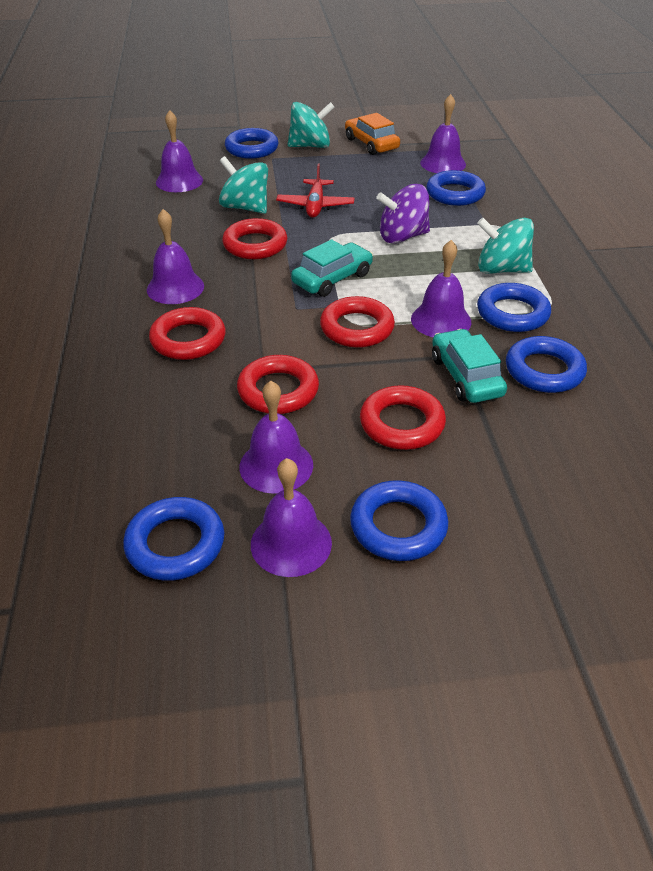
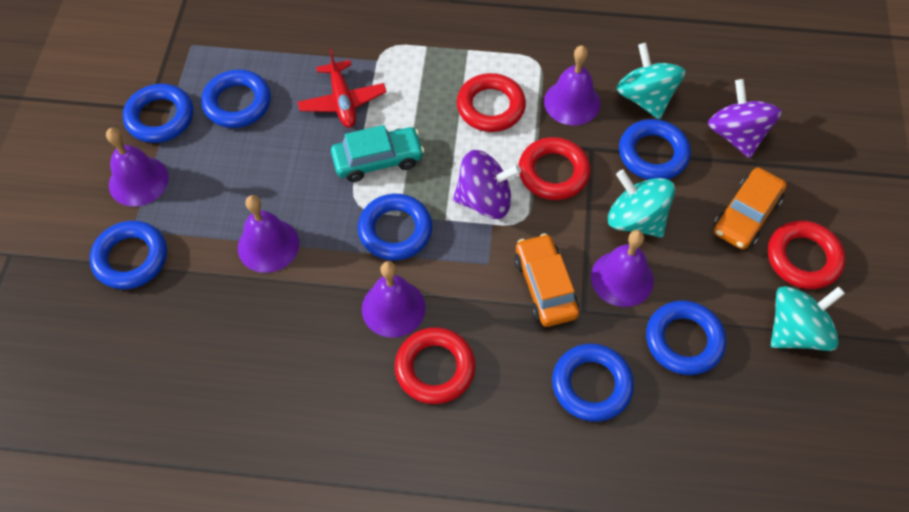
blue ring: [123,497,224,581] [225,128,278,159] [350,480,448,561] [426,170,486,206] [477,283,551,332] [506,336,587,393] = 6 -> [90,221,167,289] [123,84,193,143] [201,70,271,128] [358,194,432,260] [552,344,634,422] [619,119,691,180] [646,301,726,375] = 7
orange car: [345,113,400,155] = 1 -> [514,233,579,327] [713,167,787,250] = 2
purple bell: [147,209,204,304] [156,110,203,192] [239,381,313,494] [251,458,332,577] [411,240,471,337] [420,94,466,173] = 6 -> [106,128,169,206] [238,195,299,273] [362,261,426,338] [544,45,601,125] [591,230,654,307] = 5
purple spinning top: [376,184,430,243] = 1 -> [453,150,521,219] [708,79,782,158] = 2
red ring: [149,307,226,360] [222,218,287,259] [237,355,319,414] [320,296,395,348] [360,385,446,450] = 5 -> [395,327,475,404] [457,73,526,132] [519,137,591,200] [768,220,845,289] = 4
turquoise car: [291,240,373,297] [432,329,507,403] = 2 -> [331,125,424,182] = 1

